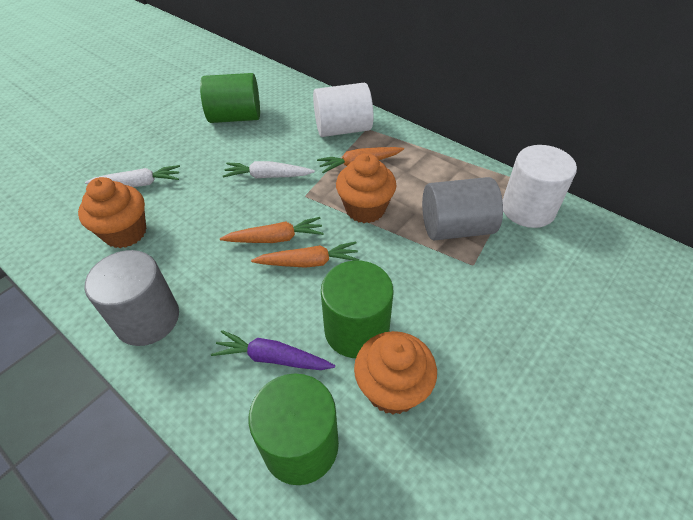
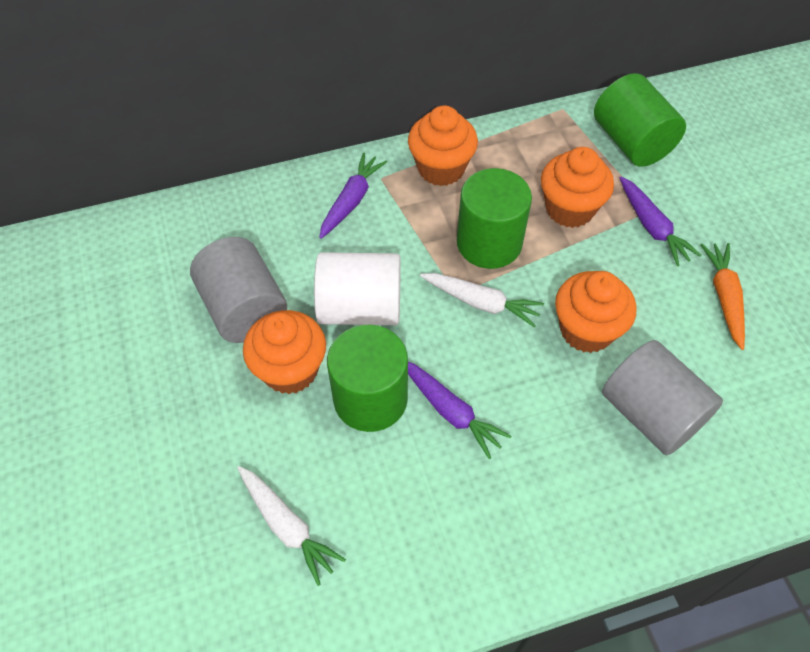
orange carrot: [220,217,324,243] [251,242,359,268] [317,147,404,173] = 3 -> [700,243,745,350] = 1
orange cupcake: [78,177,146,248] [336,153,396,223] [354,331,437,415] = 3 -> [243,310,326,394] [408,105,478,186] [541,147,614,228] [555,271,637,353] = 4
purple carrot: [211,330,335,370] = 1 -> [319,153,387,239] [408,362,512,459] [620,177,701,266] = 3
white cylinder: [313,83,374,137] [502,145,577,228] = 2 -> [314,252,400,325] = 1

